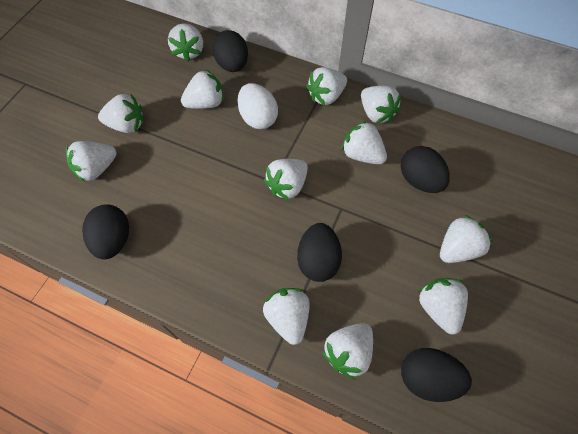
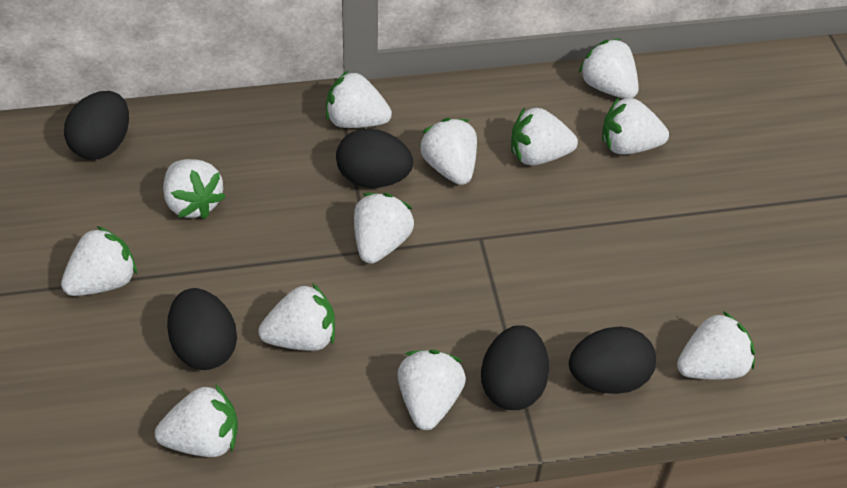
white egg: [238,83,278,129] = 1 -> none = 0

